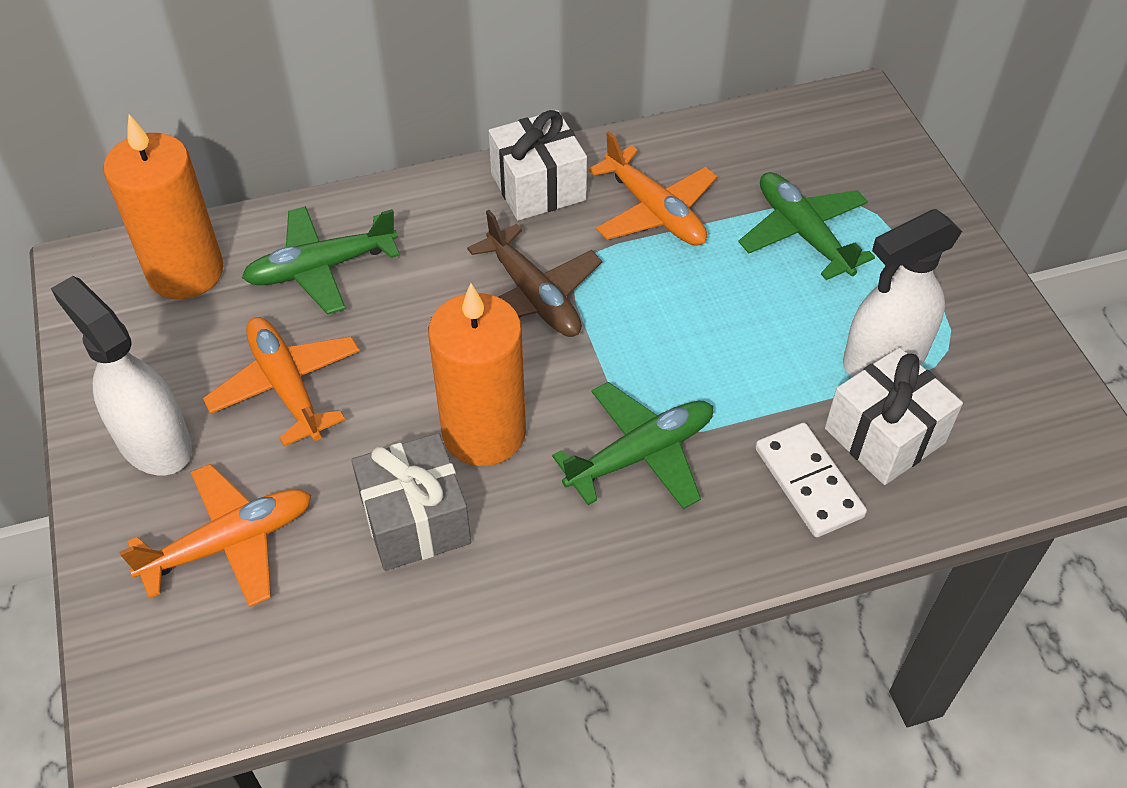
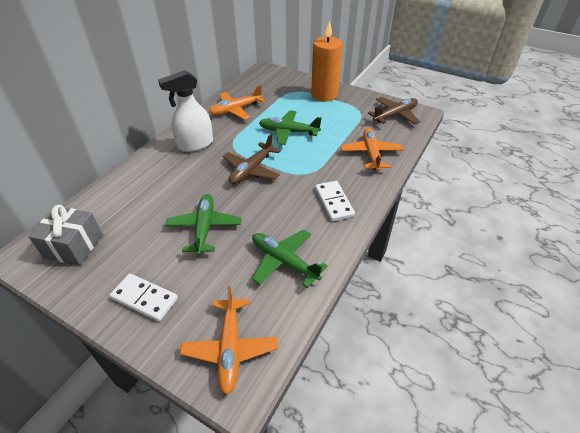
brown plane: [467,210,602,337] = 1 -> [223,134,281,184] [368,97,420,125] = 2
orange candle: [103,114,224,299] [428,283,526,466] = 2 -> [311,20,343,102] = 1
white domino: [755,423,867,538] = 1 -> [110,273,178,321] [315,181,355,221] = 2
white gift: [489,110,587,221] [825,347,963,485] = 2 -> none = 0
white spray bottle: [51,276,192,475] [843,209,962,377] = 2 -> [158,70,213,152] = 1

